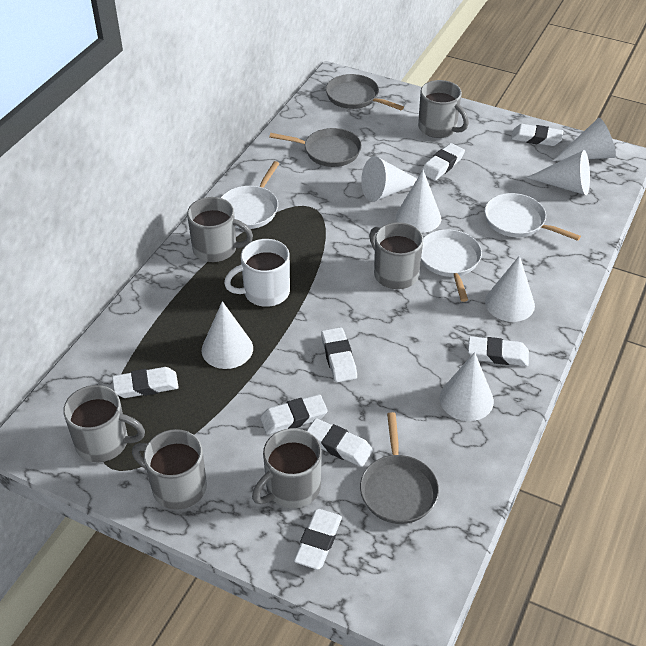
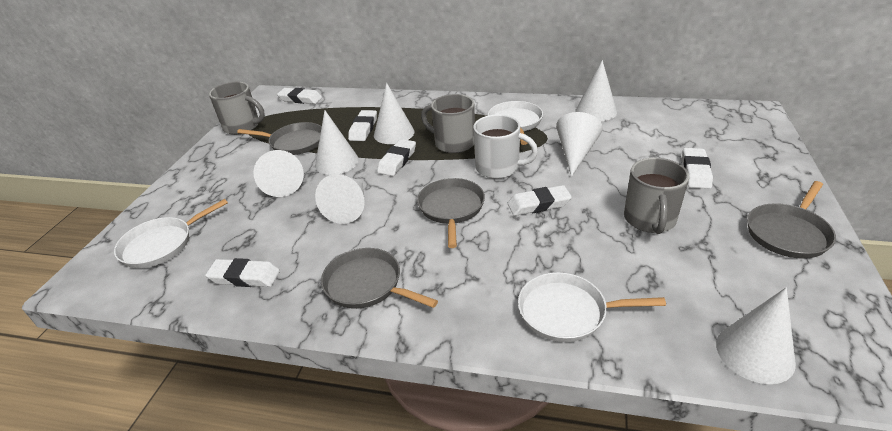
grey mug: [63,385,145,462] [132,429,207,510] [187,197,253,262] [252,428,322,508] [369,222,423,289] [418,80,469,138] = 6 -> [209,81,265,135] [421,94,475,153] [624,158,690,234] = 3
grey pan: [269,128,362,167] [326,74,404,110] [360,412,439,524] = 3 -> [237,122,322,155] [321,248,438,309] [417,178,485,248] [747,181,836,259] = 4
white eraser: [112,367,179,398] [260,394,328,435] [294,509,342,570] [307,418,373,467] [321,327,357,383] [421,143,465,181] [468,336,529,366] [511,124,563,146] = 8 -> [205,258,280,287] [277,88,322,104] [348,110,377,141] [377,139,416,176] [507,185,572,216] [682,148,713,189] = 6

